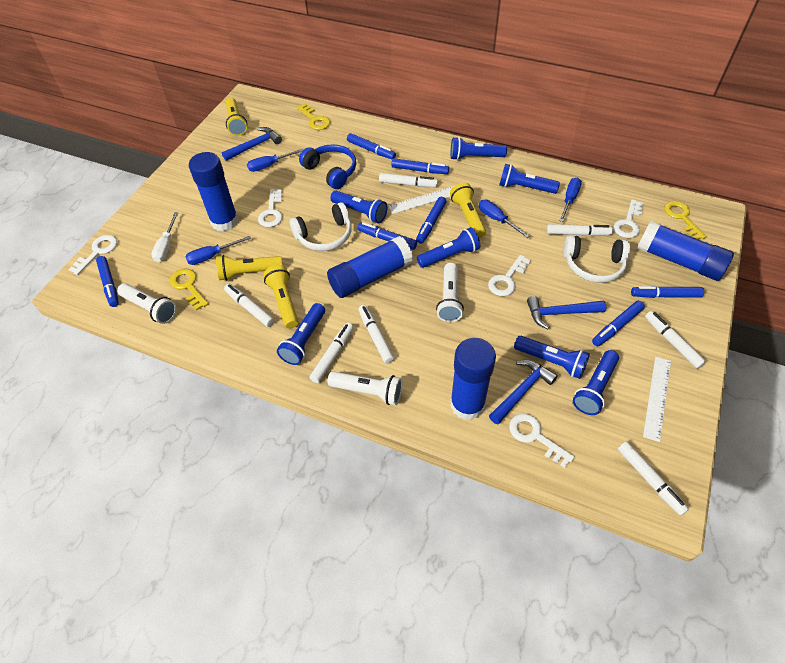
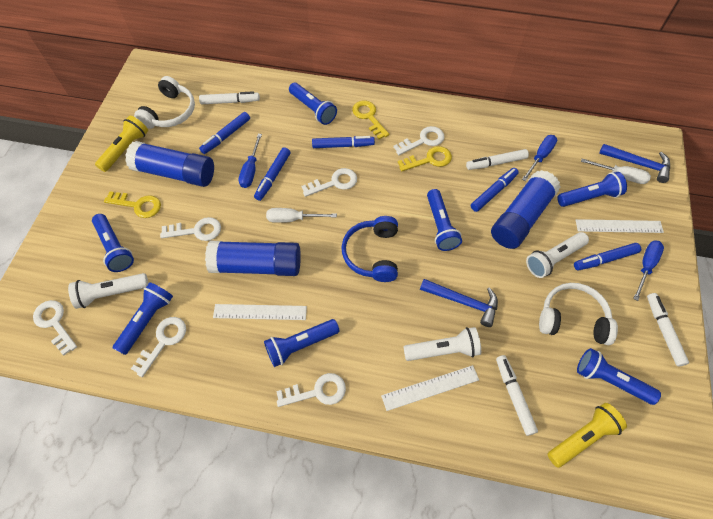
blue glue stick: [189,152,238,231] [327,236,413,298] [450,338,496,420] [637,221,734,281] = 4 -> [125,141,214,187] [205,241,301,276] [491,170,560,249] = 3
blue hammer: [222,127,282,161] [489,360,558,424] [527,296,606,329] = 3 -> [420,279,498,327] [599,144,670,183] = 2
blue marker: [96,256,119,307] [347,133,396,159] [358,222,417,250] [391,158,449,174] [416,197,446,243] [592,301,645,346] [631,286,704,298] = 7 -> [199,112,250,154] [254,147,290,201] [312,136,375,148] [471,168,519,212] [574,243,641,270] = 5
blue screwdriver: [185,236,251,265] [247,149,303,172] [479,200,530,238] [559,178,582,222] = 4 -> [239,134,262,188] [522,135,557,181] [633,240,664,301] = 3
white key: [68,235,117,275] [258,189,282,227] [488,255,531,296] [509,414,575,468] [614,199,643,238] = 5 -> [33,300,77,356] [131,317,186,377] [160,217,221,241] [276,373,346,407] [302,168,357,197] [393,126,445,155] = 6
white marker: [224,284,274,327] [310,323,354,383] [358,305,394,364] [379,173,438,187] [547,224,613,236] [618,441,689,516] [645,311,706,369] = 7 -> [199,91,260,104] [466,149,529,170] [496,355,538,436] [647,293,689,366] = 4
white ruler: [389,186,454,214] [643,357,671,442] = 2 -> [213,304,307,320] [381,365,479,411] [576,219,664,233] = 3
white screwdriver: [151,212,178,262] = 1 -> [266,208,337,223] [581,159,651,184] = 2
yellow flashlight: [216,255,282,281] [225,97,247,136] [263,265,298,328] [450,183,486,238] = 4 -> [95,115,148,172] [547,403,627,468] = 2

